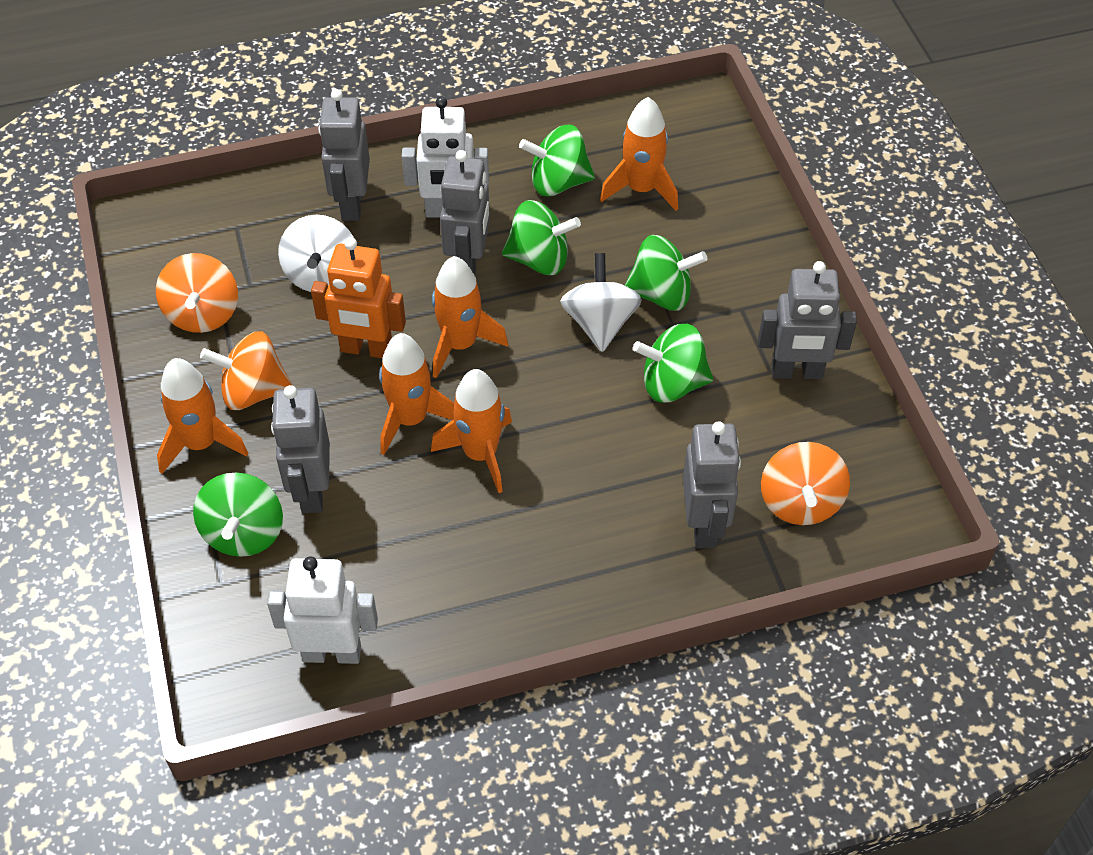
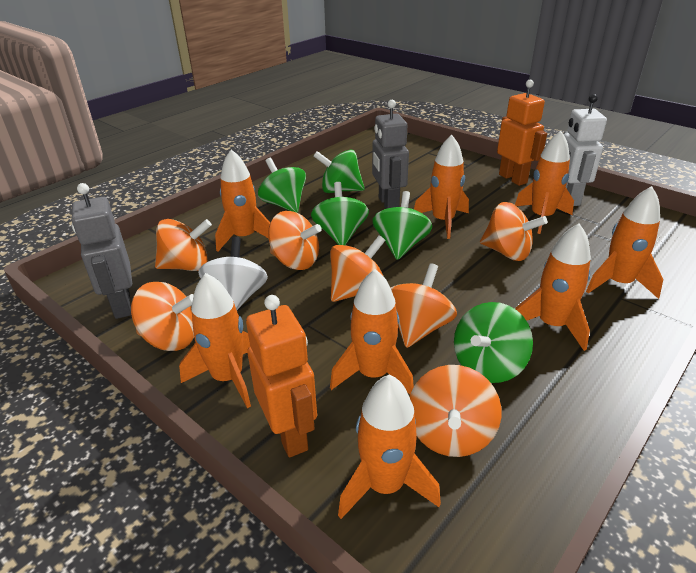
grey robot: [271,385,330,513] [318,89,370,221] [440,150,490,275] [683,421,741,548] [758,261,857,379] = 5 -> [72,183,132,319] [372,100,409,209] = 2
orange robot: [311,237,406,358] = 1 -> [246,295,317,457] [497,80,547,186] = 2
orange rocket: [157,358,248,474] [379,333,454,455] [431,369,512,493] [432,256,508,378] [600,97,678,211] = 5 -> [179,273,251,408] [215,149,270,252] [330,269,414,394] [338,374,441,519] [414,135,469,239] [515,131,574,234] [515,223,591,351] [586,186,663,299] = 8
orange spinning top: [156,253,238,333] [200,331,293,410] [761,442,850,525] = 3 -> [131,282,194,351] [155,219,212,271] [268,211,322,270] [330,235,385,302] [390,263,457,348] [410,365,501,457] [480,202,547,261] = 7
white robot: [267,556,378,664] [402,96,489,218] = 2 -> [563,94,607,206] = 1
white spinning top: [278,215,354,292] [560,253,642,352] = 2 -> [198,237,268,310] = 1

